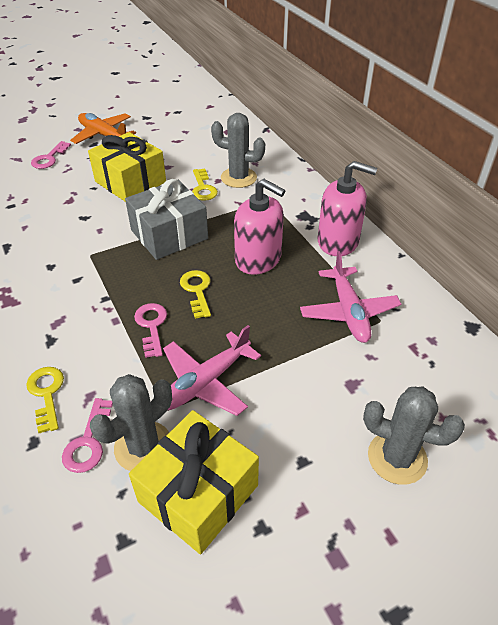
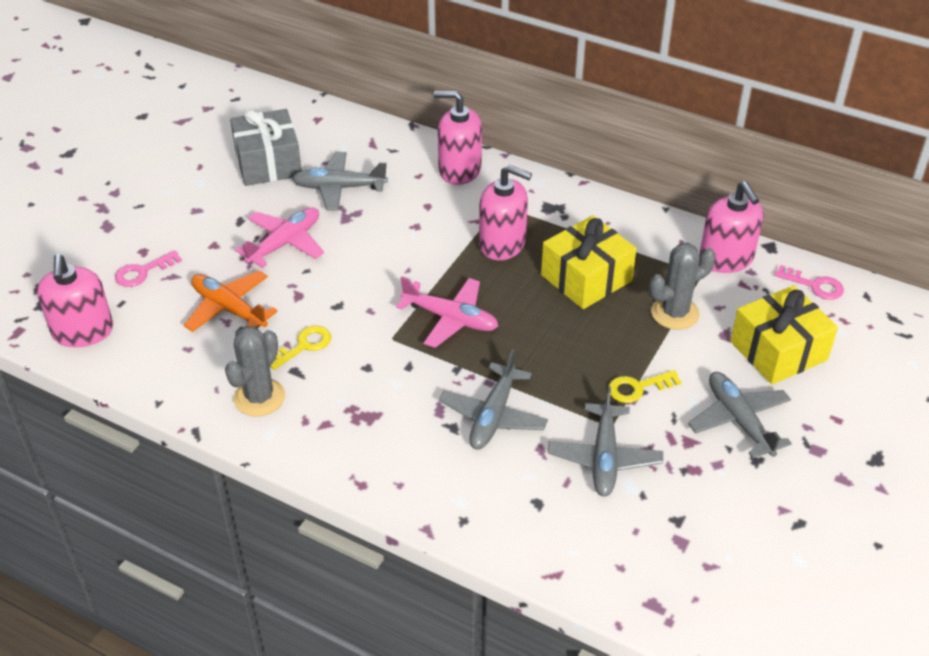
grey cactus: [90,374,172,471] [211,113,265,188] [363,387,465,485] = 3 -> [225,326,285,417] [649,243,716,330] = 2
grey plane: none = 0 -> [292,152,388,211] [439,349,548,449] [548,386,663,496] [688,372,792,459] = 4
pink key: [31,141,71,169] [62,398,113,473] [134,303,167,358] = 3 -> [115,251,182,287] [774,265,844,300] = 2
pink soap dispenser: [234,179,285,275] [318,161,377,256] = 2 -> [37,254,113,347] [434,91,482,185] [479,165,532,260] [699,181,763,273] = 4
yellow key: [26,367,64,433] [180,270,211,319] [192,169,218,201] = 3 -> [270,326,331,370] [609,370,681,403] = 2

